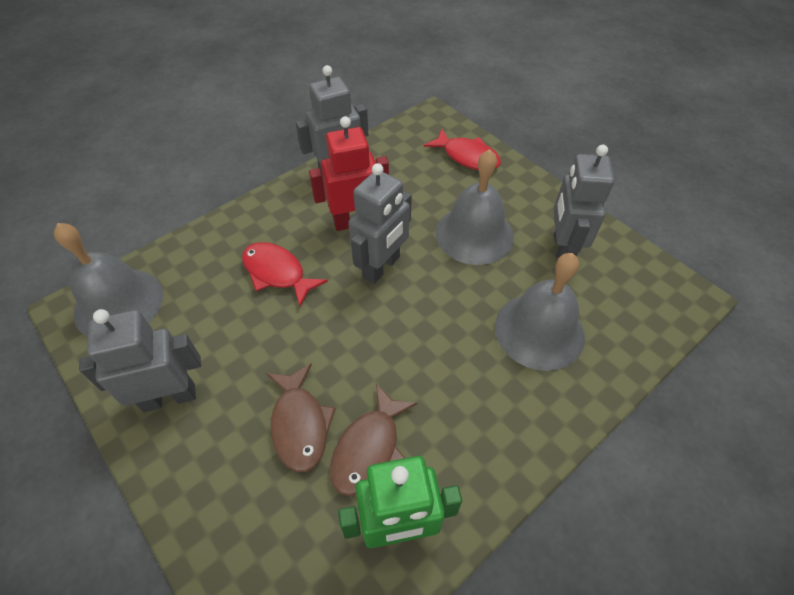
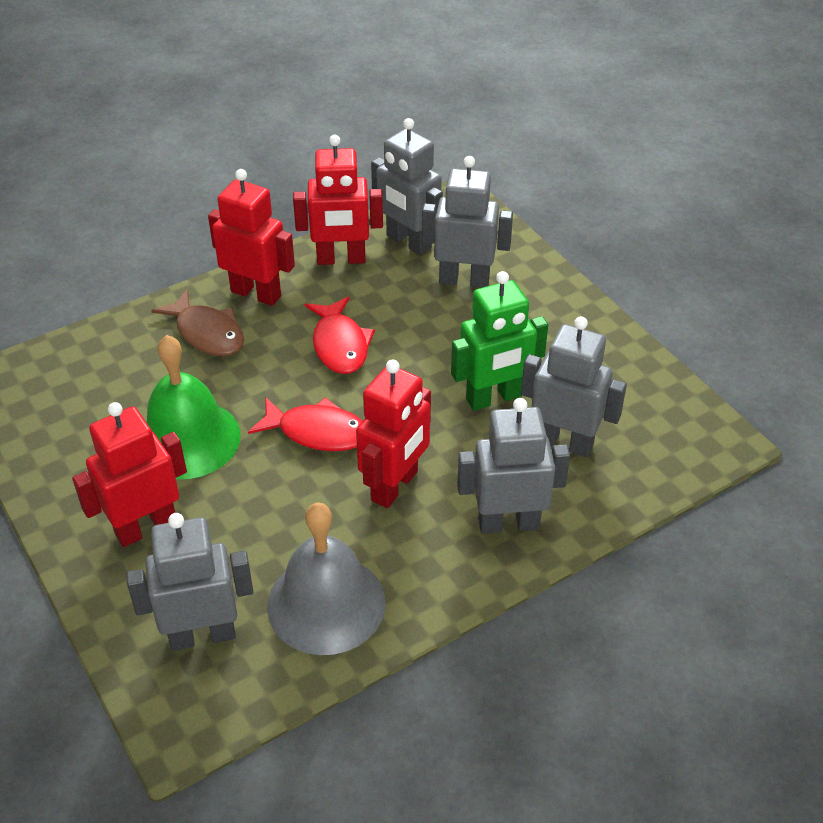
brown fish: [266,363,336,472] [330,384,417,496] = 2 -> [151,289,244,356] = 1
green bell: none = 0 -> [146,335,241,479] = 1
grey bell: [54,223,163,337] [436,149,514,265] [495,253,585,371] = 3 -> [267,502,386,655] = 1
grey robot: [79,309,201,412] [296,65,368,178] [348,163,412,284] [554,145,614,260] = 4 -> [126,513,253,651] [371,118,443,255] [422,156,513,288] [457,398,570,534] [521,316,627,457] = 5
red robot: [309,116,389,231] = 1 -> [72,402,187,547] [208,169,295,306] [293,135,383,265] [356,360,431,508] = 4

